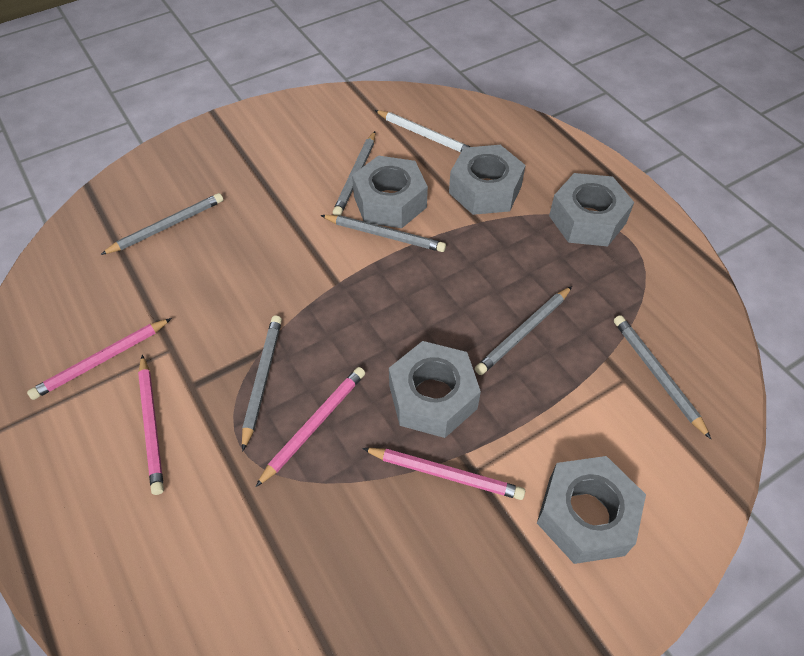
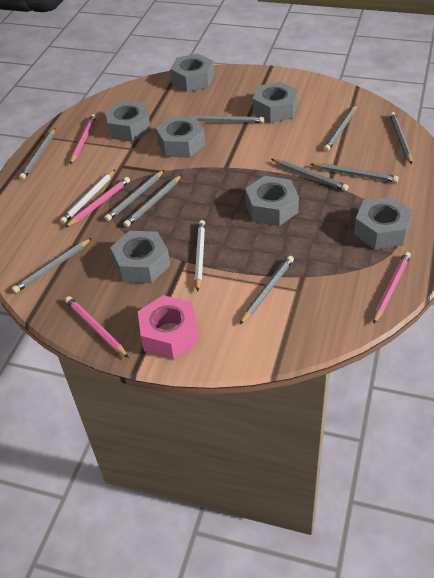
grey nut: [352,156,428,228] [389,341,481,438] [449,145,526,215] [537,456,646,564] [549,173,634,246] = 5 -> [105,100,151,142] [110,231,170,283] [156,116,205,158] [170,54,214,92] [245,176,299,226] [253,81,298,123] [354,197,412,250] = 7
grey pencil: [100,193,223,255] [242,315,282,452] [320,215,446,252] [333,131,375,215] [475,286,572,375] [614,315,711,439] = 6 -> [12,238,92,293] [19,129,55,180] [104,170,164,221] [123,175,182,227] [189,115,264,123] [239,256,294,325] [272,159,349,191] [311,163,399,183] [324,105,357,151] [390,112,412,164] = 10
pink nut: none = 0 -> [138,295,199,359] = 1
white pencil: [375,110,470,152] = 1 -> [60,170,115,224] [195,220,205,292] = 2

